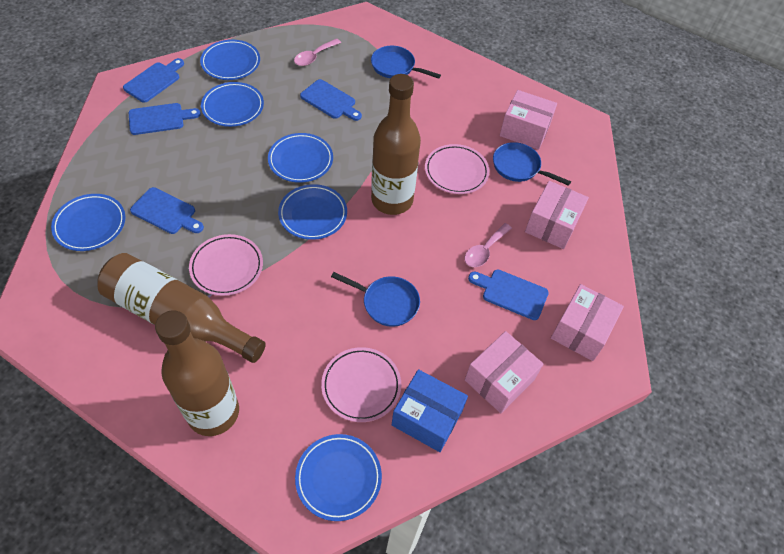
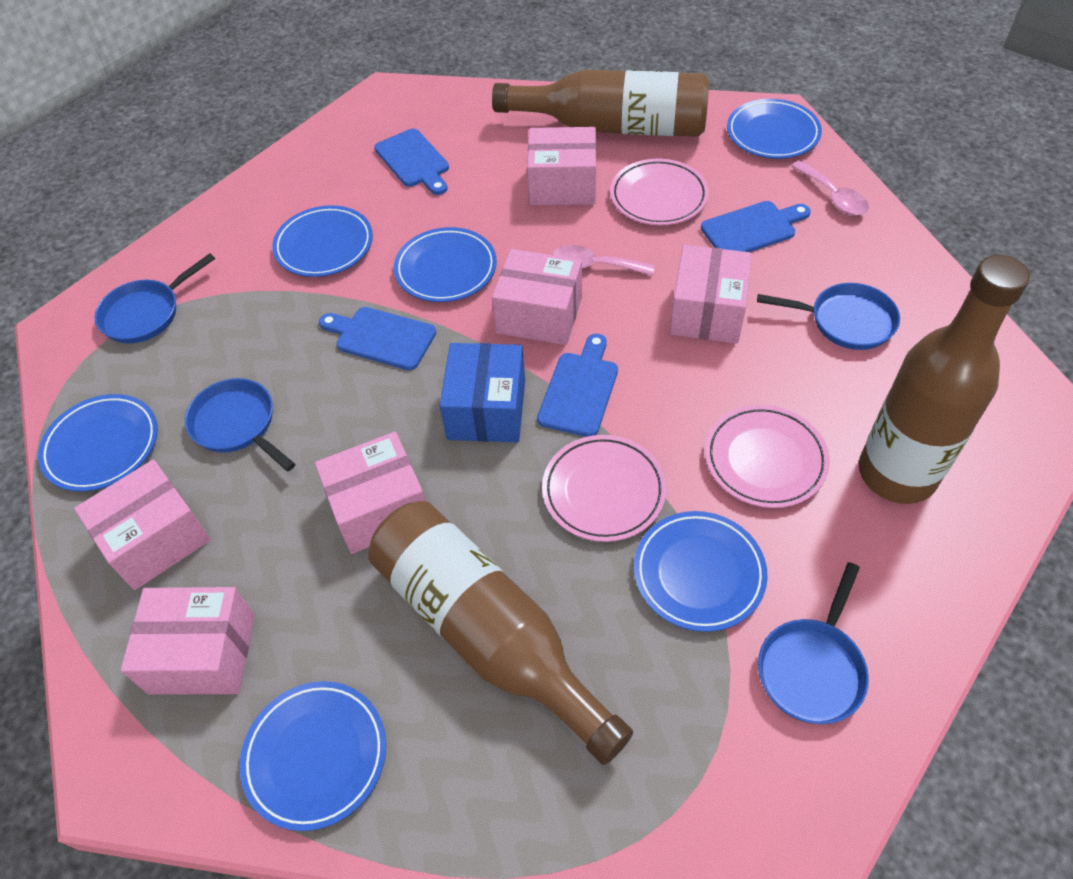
blue cutting board: [123,58,184,103] [129,103,201,135] [130,187,204,234] [300,79,362,121] [468,270,549,320] = 5 -> [319,307,436,370] [374,129,449,195] [537,334,618,437] [701,201,811,252] = 4
blue pan: [331,272,420,327] [371,46,441,79] [493,142,571,186] = 3 -> [94,253,215,343] [185,378,295,471] [757,283,900,350] [758,562,869,724] = 4
pink box: [465,331,543,413] [500,90,557,150] [525,181,589,249] [551,284,624,361] = 4 -> [74,460,211,590] [121,587,255,695] [315,432,425,554] [492,249,582,345] [527,127,596,205] [670,245,752,343] = 6

